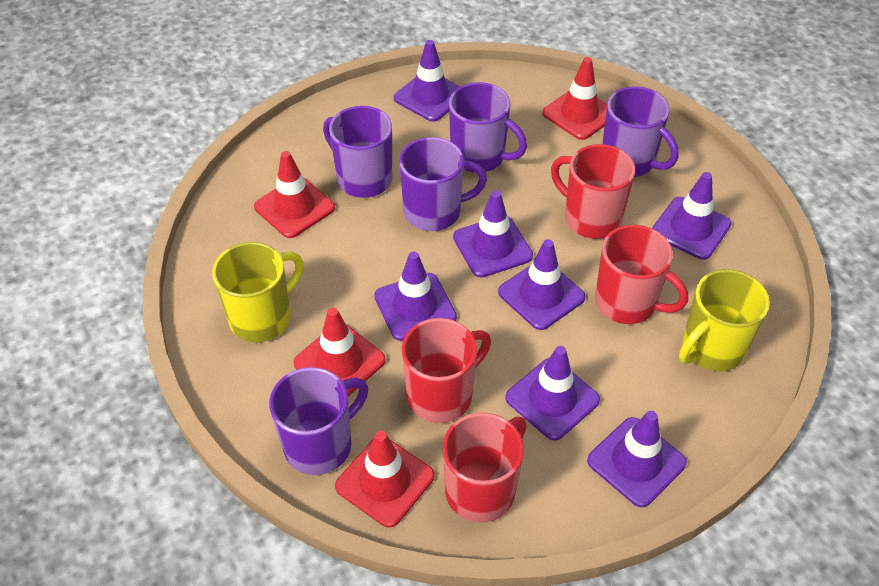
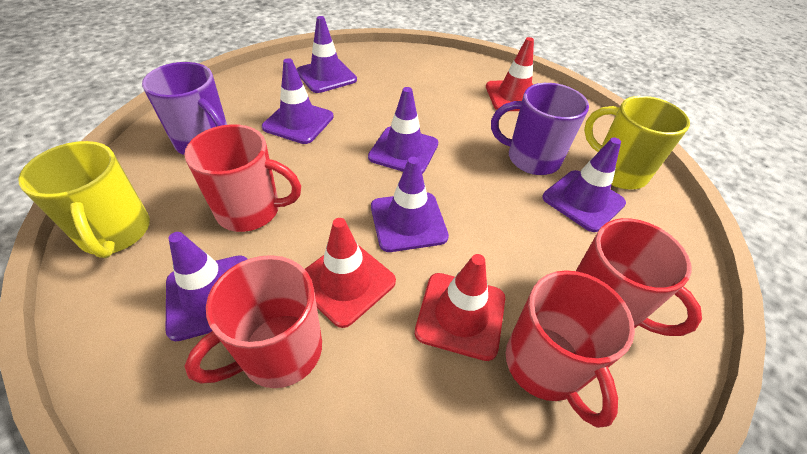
purple mug: [269,367,368,475] [323,106,392,198] [399,137,487,231] [449,82,527,173] [602,86,679,177] = 5 -> [142,62,227,155] [491,83,589,175] = 2
purple traffic cone: [374,252,457,341] [394,40,461,122] [453,191,533,278] [498,239,586,330] [505,346,600,441] [587,411,687,507] [652,172,732,260] = 7 -> [166,232,247,341] [262,58,334,144] [296,16,357,93] [368,87,438,174] [371,157,449,252] [542,138,626,232] = 6
red traffic cone: [254,151,335,238] [293,308,386,396] [335,431,434,528] [542,57,607,140] = 4 -> [305,218,396,328] [415,254,505,361] [486,37,534,111] = 3

